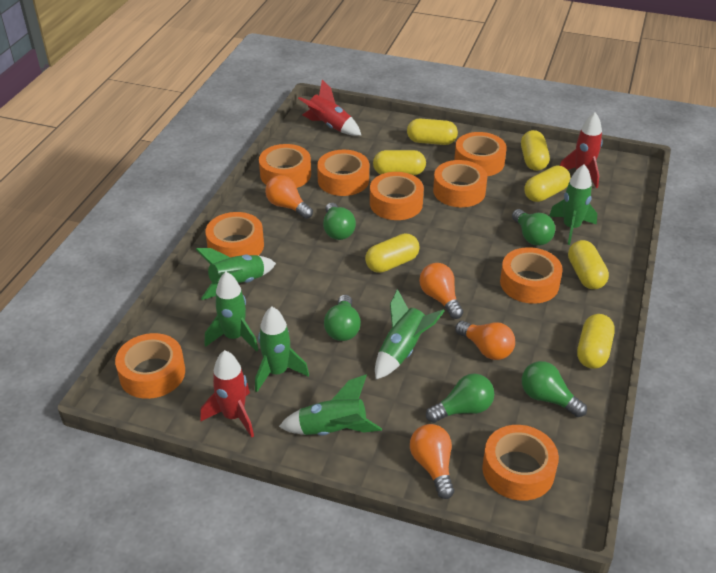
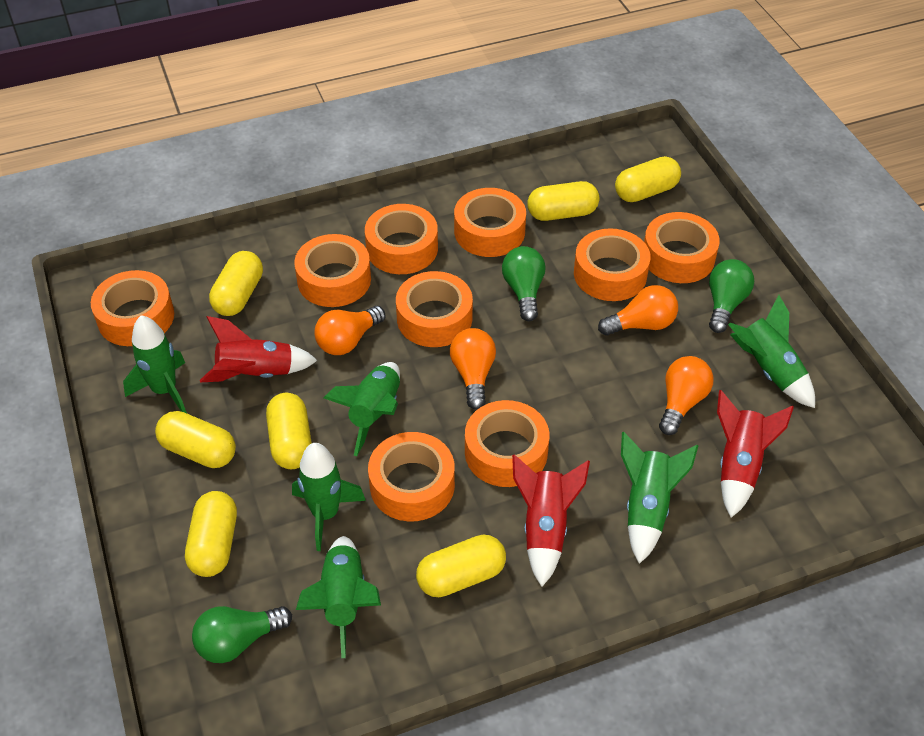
green light bulb: [323,203,356,240] [324,295,361,341] [426,373,494,423] [512,209,555,246] [522,361,587,417] = 5 -> [192,606,292,663] [502,246,546,321] [709,259,754,333] = 3

